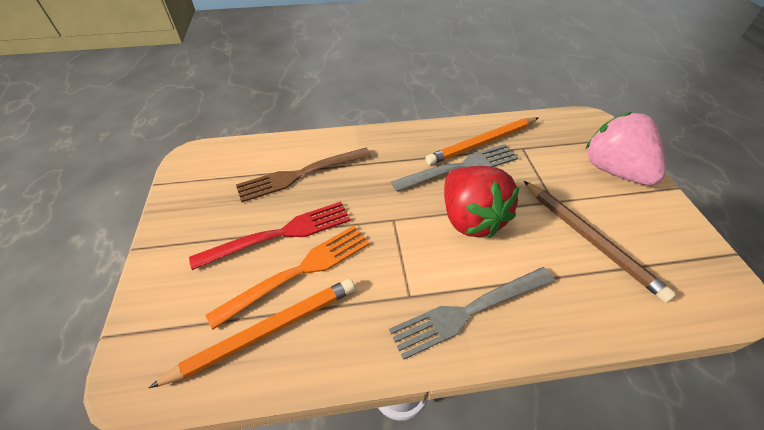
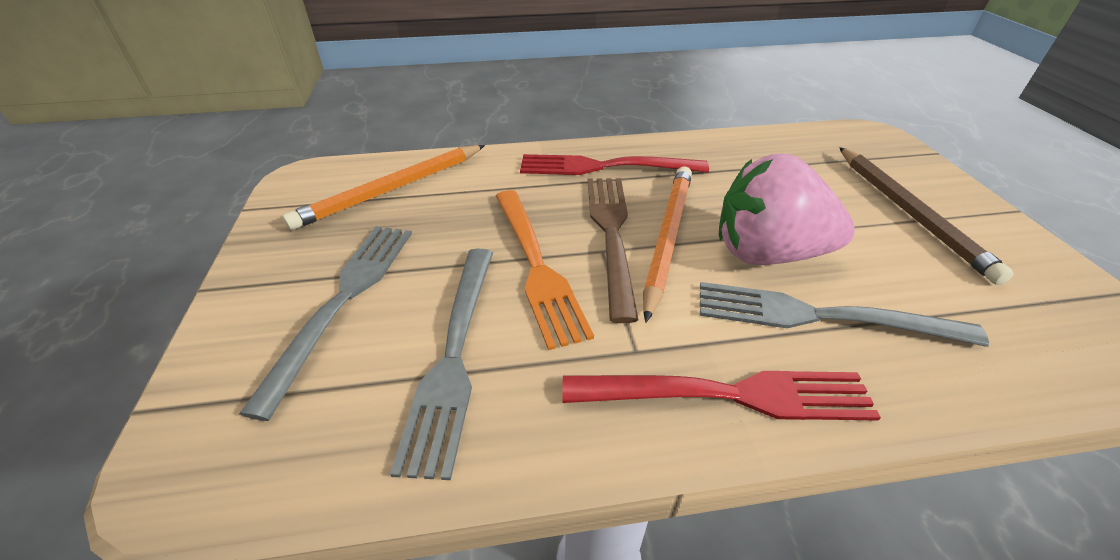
grey fork: [389,267,555,360] [391,144,518,192] = 2 -> [239,226,412,421] [390,249,493,480] [700,282,989,347] = 3
red fork: [189,201,351,270] = 1 -> [520,154,709,175] [562,371,881,421] = 2
red strawberry: [444,166,520,238] = 1 -> none = 0

